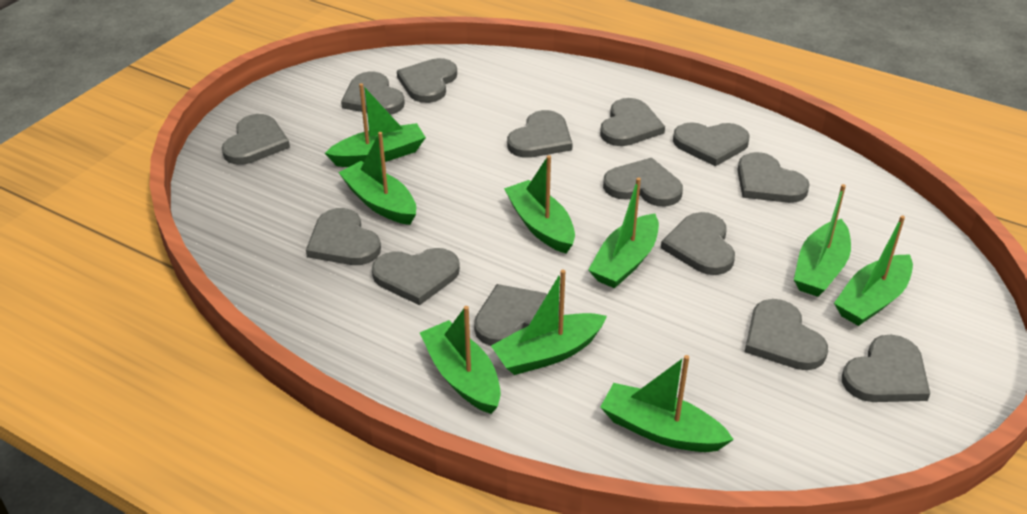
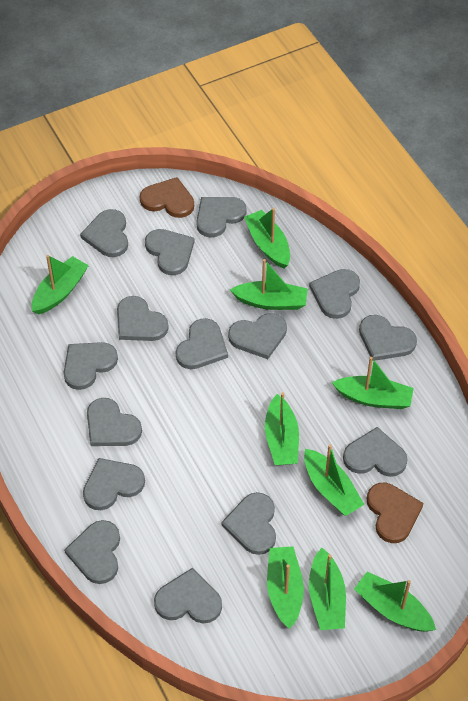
brown heart: none = 0 -> [140,177,194,218] [367,483,423,543] = 2
grey heart: [222,114,290,165] [306,208,381,265] [341,72,405,115] [372,248,460,305] [397,58,457,103] [474,284,559,346] [507,110,573,158] [600,98,665,146] [603,158,683,207] [661,212,735,275] [673,122,750,167] [737,152,810,203] [745,299,828,370] [842,335,930,402] = 14 -> [63,342,118,390] [64,520,120,584] [80,209,128,257] [83,458,145,510] [87,398,142,446] [117,296,169,341] [145,229,194,275] [154,568,222,623] [175,318,228,369] [196,197,247,237] [221,492,276,555] [228,313,287,359] [309,269,360,319] [343,427,408,477] [359,315,417,361] = 15

